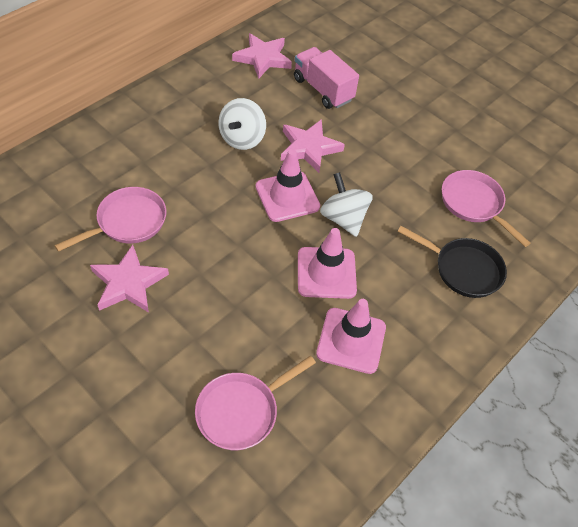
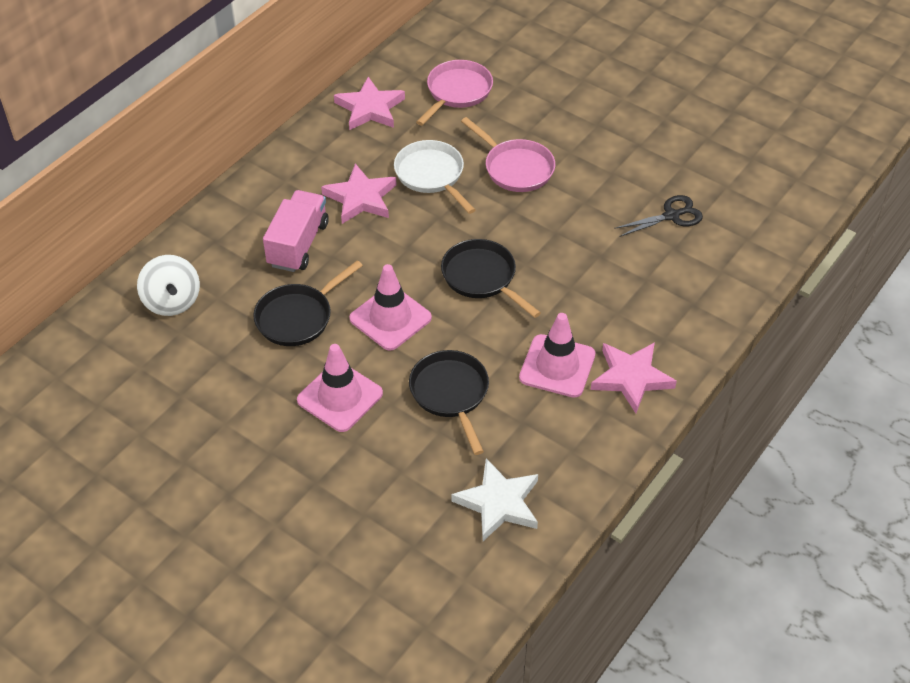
black pan: [397,226,507,298] = 1 -> [253,260,363,346] [409,350,489,455] [441,239,541,318] = 3
black scissors: none = 0 -> [614,195,703,237] = 1
pink pan: [54,187,166,252] [195,356,316,450] [442,170,530,247] = 3 -> [416,60,493,126] [461,117,555,192] = 2
white pan: none = 0 -> [394,140,475,214] = 1
white spinning top: [218,98,266,150] [320,172,373,237] = 2 -> [137,255,200,316] = 1
white star: none = 0 -> [451,458,538,541] = 1

